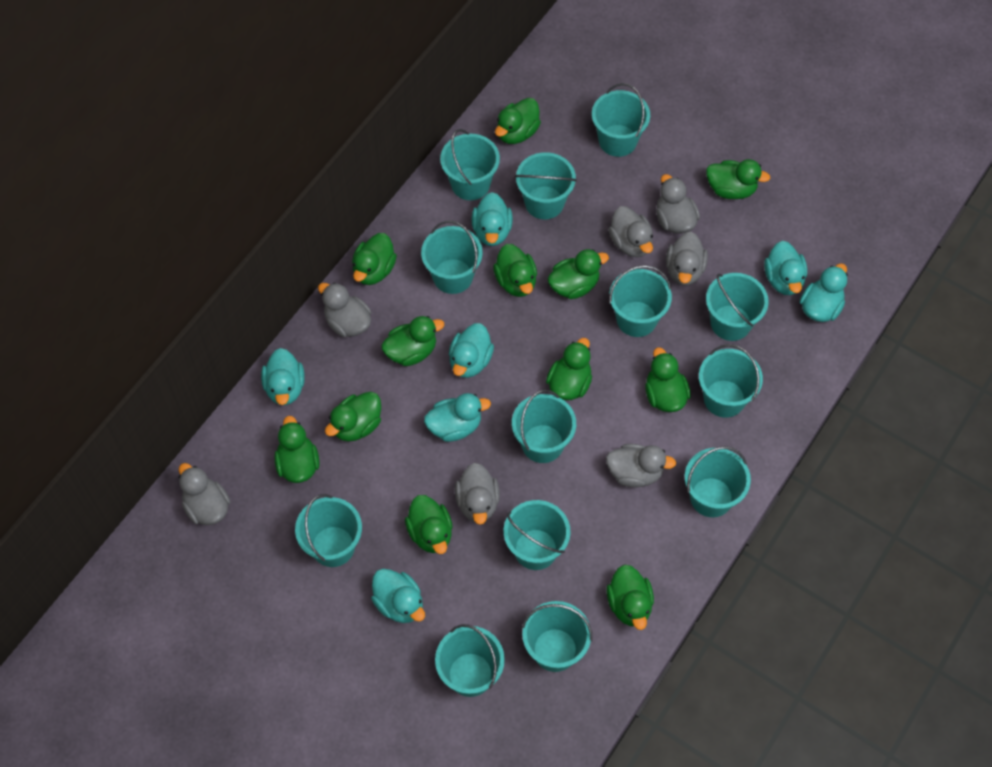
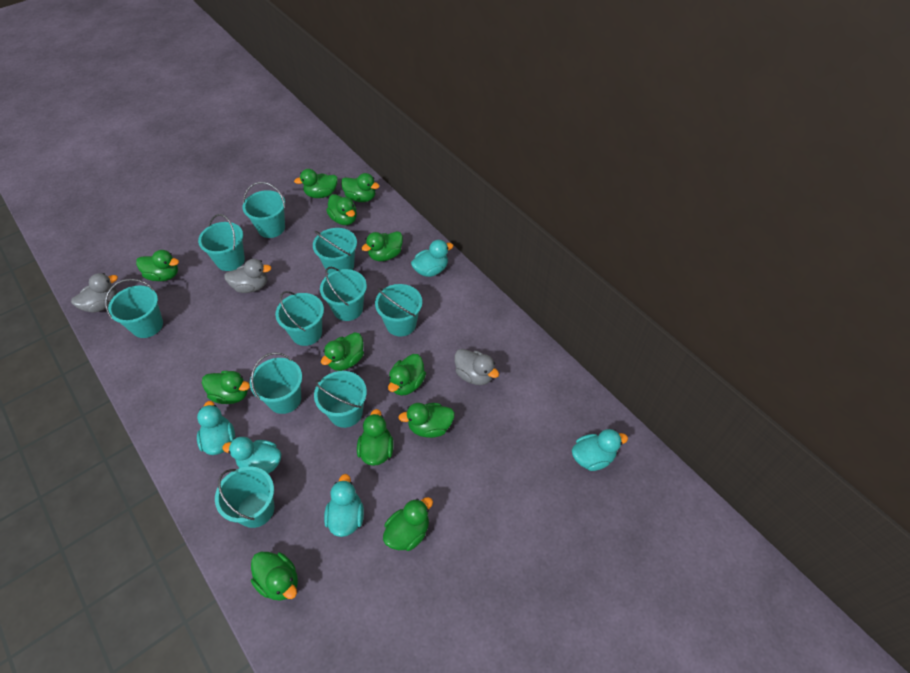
grey duck: [179,463,231,525] [318,282,371,337] [455,463,500,525] [606,444,676,487] [608,206,653,257] [656,174,700,234] [666,232,708,286] = 7 -> [71,273,118,313] [224,259,271,293] [455,349,499,385] = 3
turquoise bucket: [295,494,362,567] [421,221,483,294] [435,624,505,697] [440,129,500,200] [504,500,570,570] [512,390,576,463] [515,152,577,219] [522,601,592,672] [592,83,650,157] [609,265,672,337] [685,446,751,517] [699,344,763,418] [706,273,769,341] = 13 -> [105,279,163,338] [198,214,245,271] [215,467,275,528] [243,182,285,238] [250,352,302,414] [275,291,324,346] [313,228,357,274] [314,371,367,428] [320,267,367,321] [375,284,422,337] = 10
turquoise duck: [261,348,305,405] [371,569,425,623] [424,393,491,442] [449,323,494,378] [472,192,513,246] [764,241,807,295] [800,263,848,322] = 7 -> [197,401,235,455] [222,437,281,474] [324,474,364,537] [411,240,453,277] [572,429,628,471] = 5

